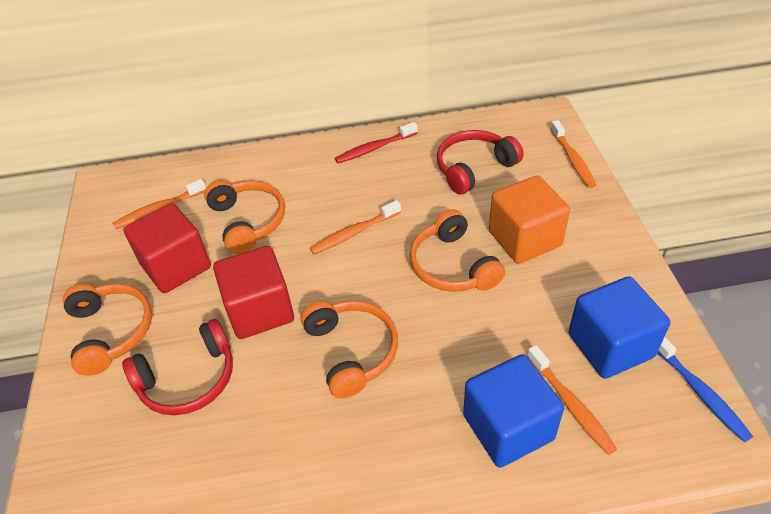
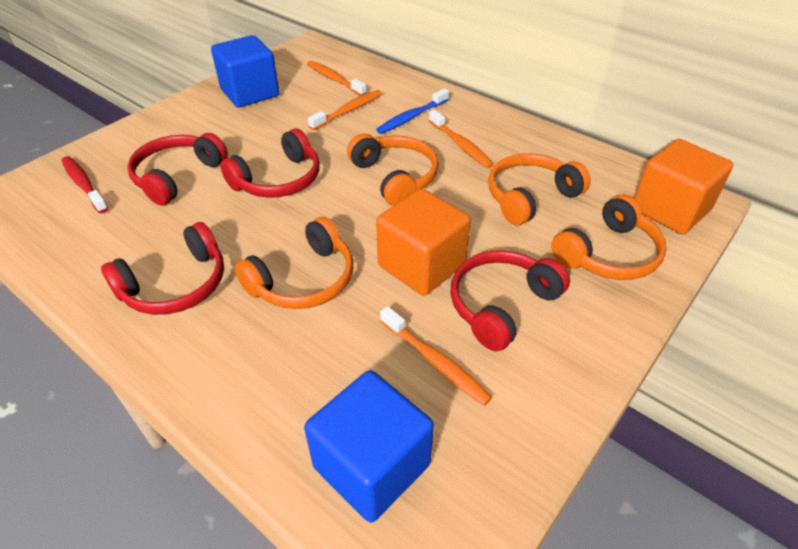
orange cube: [489,176,570,264] = 1 -> [376,189,471,296] [634,139,733,234] = 2
red cube: [123,203,211,293] [213,246,294,339] = 2 -> none = 0
red headphones: [122,319,233,415] [437,130,524,195] = 2 -> [101,222,224,315] [127,133,228,205] [220,129,320,198] [450,250,570,351] = 4

